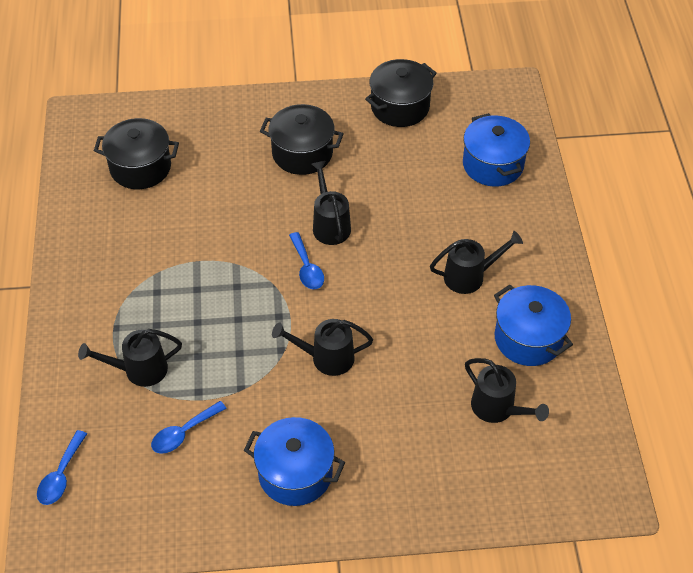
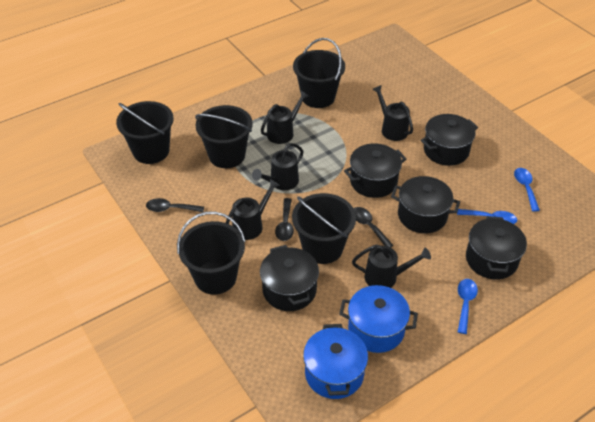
black bucket: none = 0 -> [116,101,174,164] [177,211,246,295] [195,105,253,168] [292,193,356,264] [293,38,345,108] = 5
black pot: [94,118,179,189] [260,104,344,175] [365,59,437,127] = 3 -> [260,245,319,311] [344,143,406,198] [391,176,460,233] [421,114,478,166] [466,216,527,280] = 5
black spoon: none = 0 -> [146,198,204,212] [275,198,294,241] [354,207,394,248] = 3
blue pot: [244,417,345,506] [463,113,530,187] [494,285,573,366] = 3 -> [303,324,368,399] [339,285,418,353] = 2

